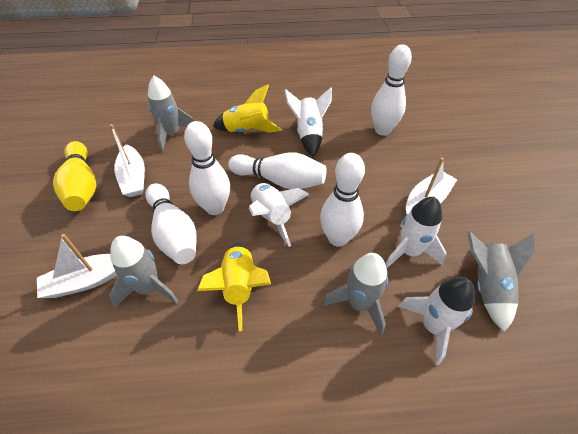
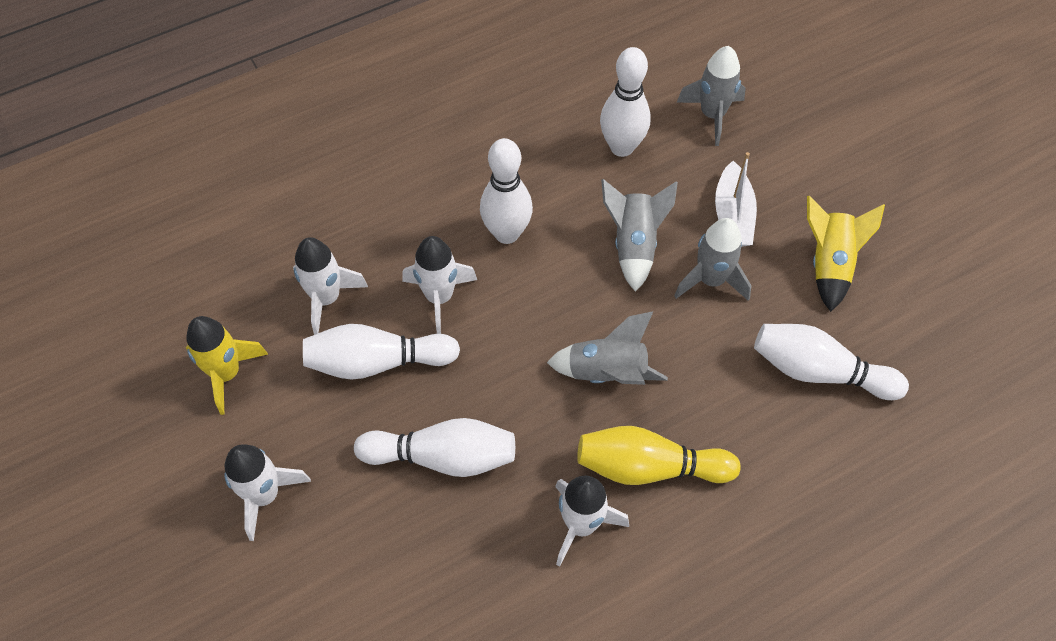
white boat: [37,234,117,298] [110,124,145,197] [406,158,457,214] = 3 -> [715,152,757,247] = 1

